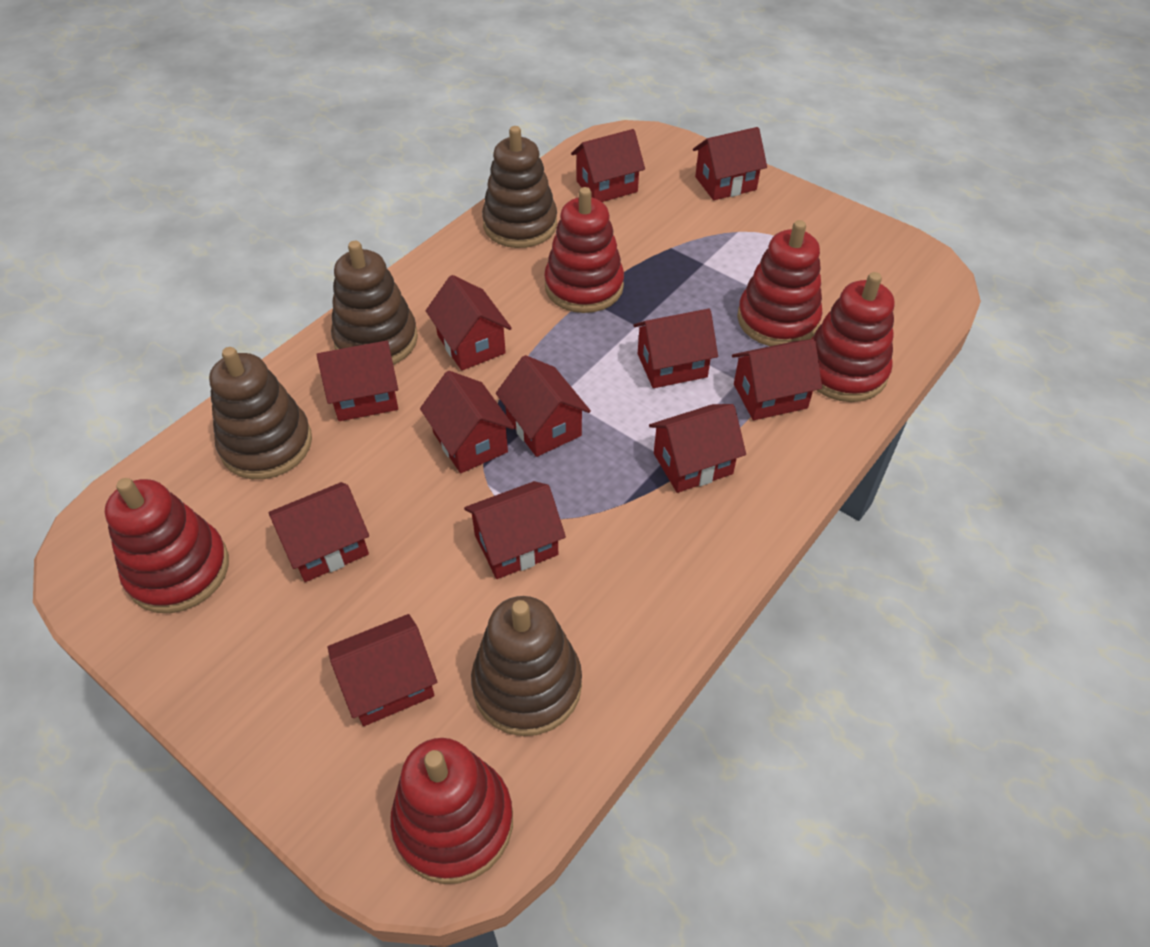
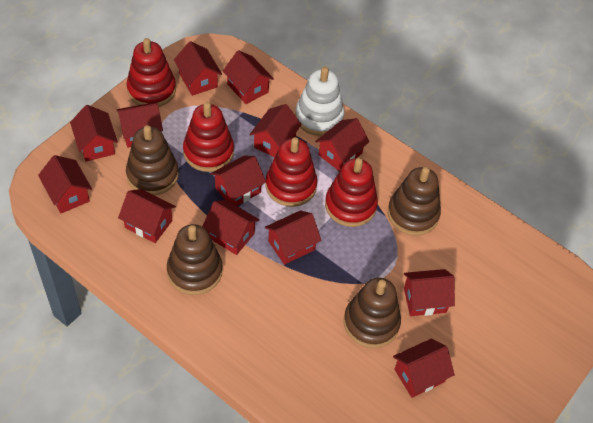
red house: [269,482,369,582] [317,340,398,421] [328,614,437,726] [420,371,515,473] [426,275,512,371] [464,481,566,579] [496,355,591,457] [571,129,645,202] [633,309,718,388] [649,404,746,493] [693,127,767,200] [732,339,822,420] = 12 -> [38,155,92,213] [70,105,118,162] [117,102,163,148] [118,189,176,243] [174,41,222,96] [202,200,260,255] [211,156,266,206] [223,50,274,104] [249,104,302,158] [265,210,321,265] [315,118,369,171] [393,339,455,398] [404,269,455,316] = 13
red stacking toy: [105,478,229,613] [390,738,513,884] [544,187,624,313] [737,220,823,346] [811,272,894,402] = 5 -> [127,38,176,107] [183,102,234,172] [265,137,318,207] [325,158,378,227] = 4
white stacking toy: none = 0 -> [295,67,344,136] = 1

